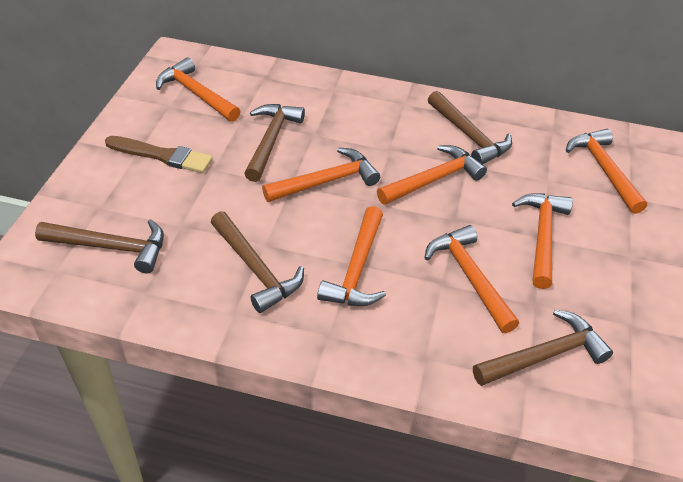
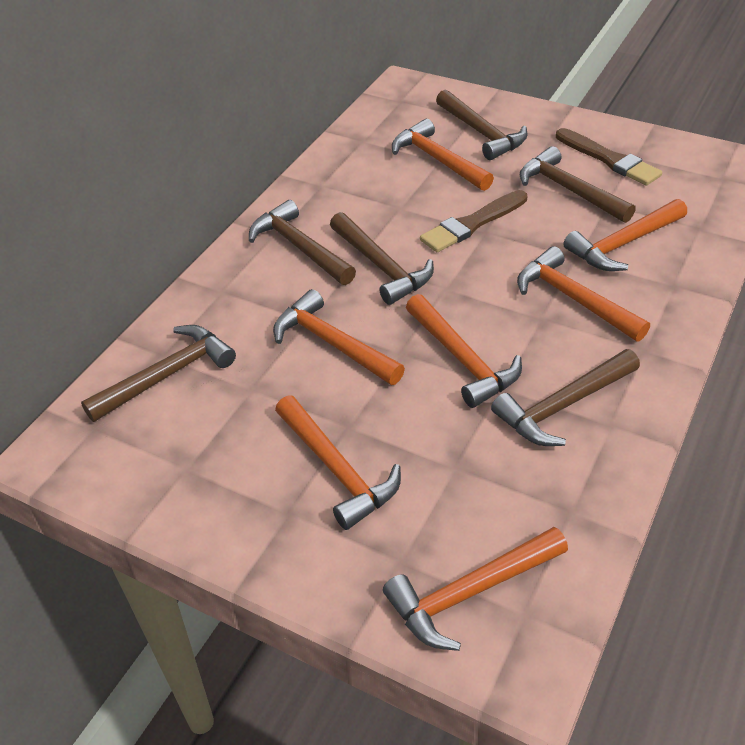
brown brush: [105,136,213,173] = 1 -> [420,190,527,252] [556,128,662,186] = 2
brown hammer: [35,219,164,273] [211,211,304,313] [244,104,305,182] [428,91,512,165] [473,310,613,386] = 5 -> [81,325,236,422] [249,200,356,285] [330,212,434,305] [436,90,527,160] [491,349,640,446] [520,146,636,223] = 6

